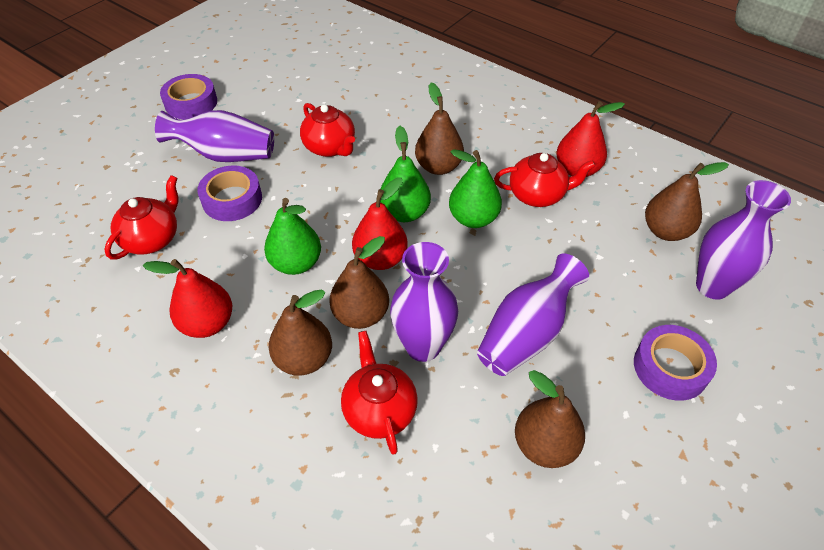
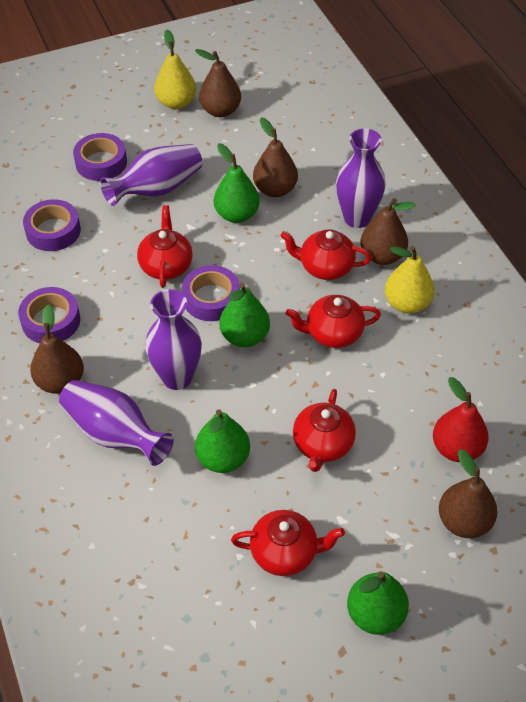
green pear: [264,198,321,275] [380,126,431,222] [449,149,502,228] = 3 -> [195,409,250,473] [214,143,260,223] [219,283,270,347] [347,571,409,635] = 4
purple tape: [160,74,217,119] [197,166,262,221] [634,325,717,401] = 3 -> [18,287,80,343] [23,199,81,251] [73,133,127,181] [182,265,240,321] = 4
red pear: [143,259,232,338] [352,177,408,270] [556,101,625,177] = 3 -> [433,377,489,462] = 1
red teapot: [105,175,178,260] [300,103,355,157] [341,331,418,455] [494,153,595,207] = 4 -> [137,205,193,288] [231,510,345,576] [280,229,371,280] [286,295,381,348] [293,389,356,472] = 5
yellow pear: none = 0 -> [154,30,196,109] [385,246,435,313] = 2

